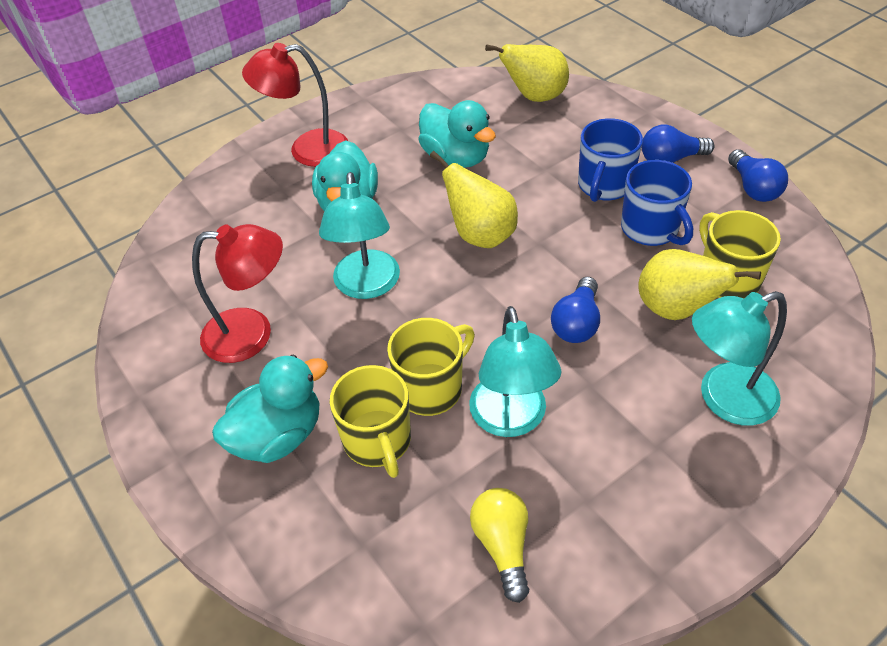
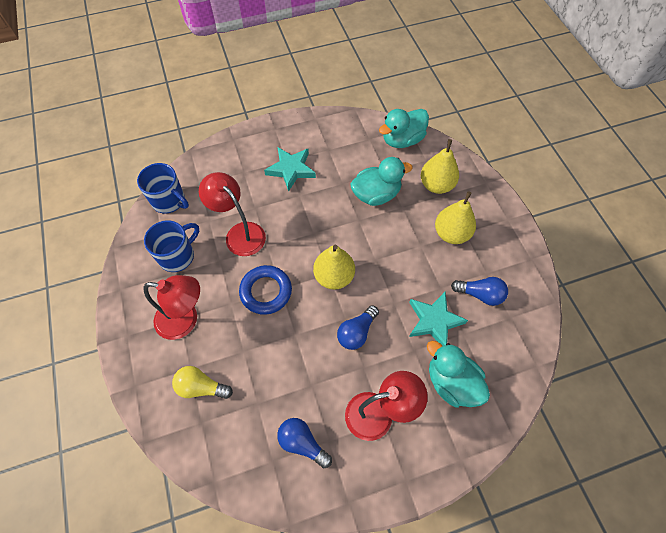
blue ring: none = 0 -> [239,265,292,315] = 1
red lamp: [192,224,283,363] [242,43,348,167] = 2 -> [144,275,200,340] [199,172,266,256] [345,371,428,441] = 3
turquoise lamp: [319,172,400,299] [469,306,561,437] [692,291,787,426] = 3 -> none = 0
turquoise star: none = 0 -> [264,147,316,192] [409,292,468,346] = 2
yellow mug: [330,365,411,478] [387,318,475,416] [699,210,781,298] = 3 -> none = 0

